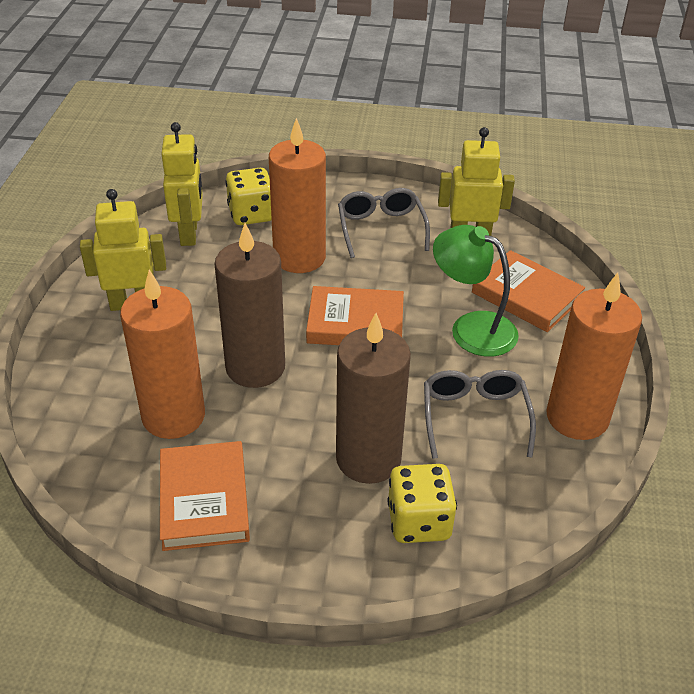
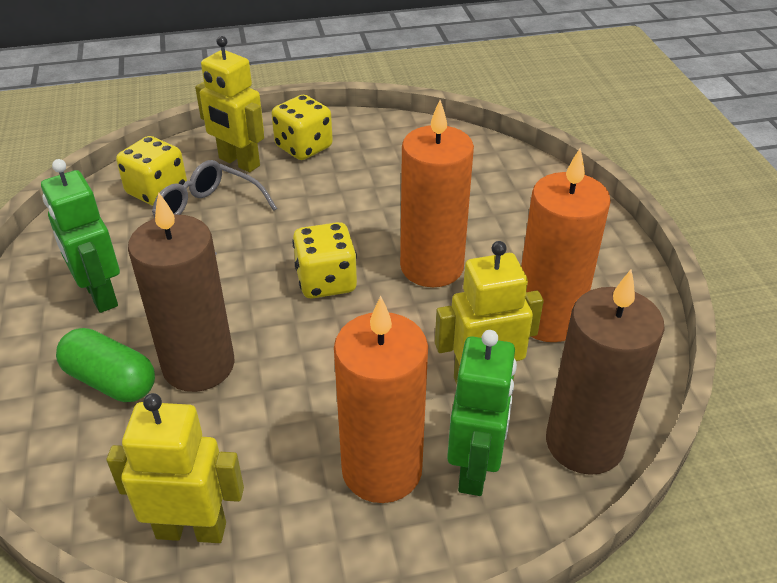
green capsule: none = 0 -> [56,328,155,402] = 1
green lamp: [433,225,519,357] = 1 -> none = 0
green robot: none = 0 -> [41,159,120,313] [447,330,517,496] = 2
grey glasses: [338,188,430,258] [424,370,536,459] = 2 -> [152,160,277,255] = 1
orange book: [160,441,250,551] [306,286,404,345] [472,250,585,332] = 3 -> none = 0
yellow dice: [225,168,272,225] [388,464,457,543] = 2 -> [116,136,187,206] [272,95,333,160] [292,222,357,299] = 3

